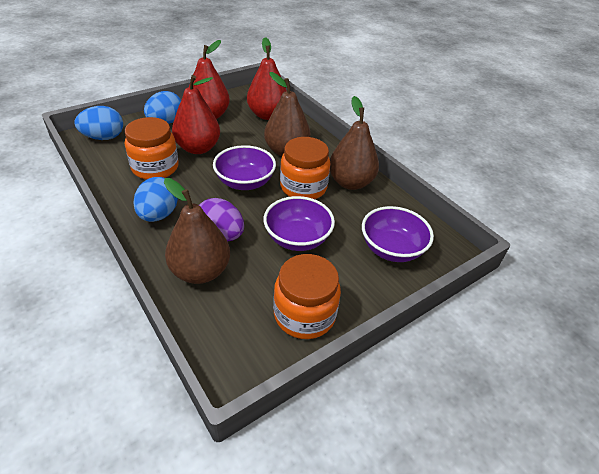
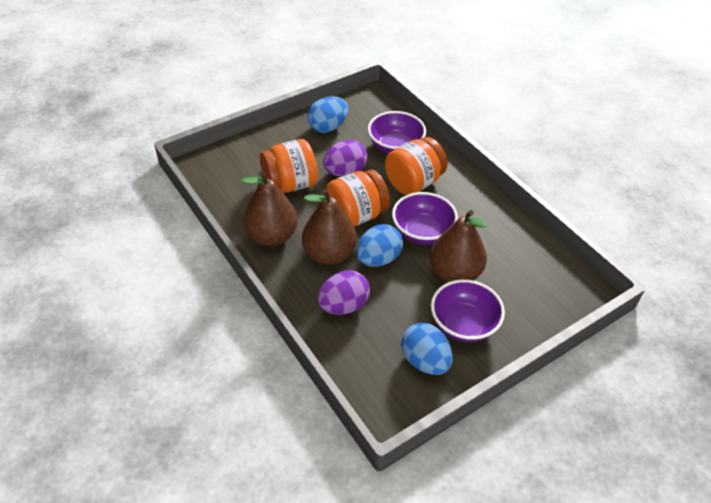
purple egg: [199,198,244,241] = 1 -> [318,270,370,315] [323,140,367,176] = 2
red pear: [172,75,220,154] [189,40,230,119] [247,37,287,120] = 3 -> none = 0

